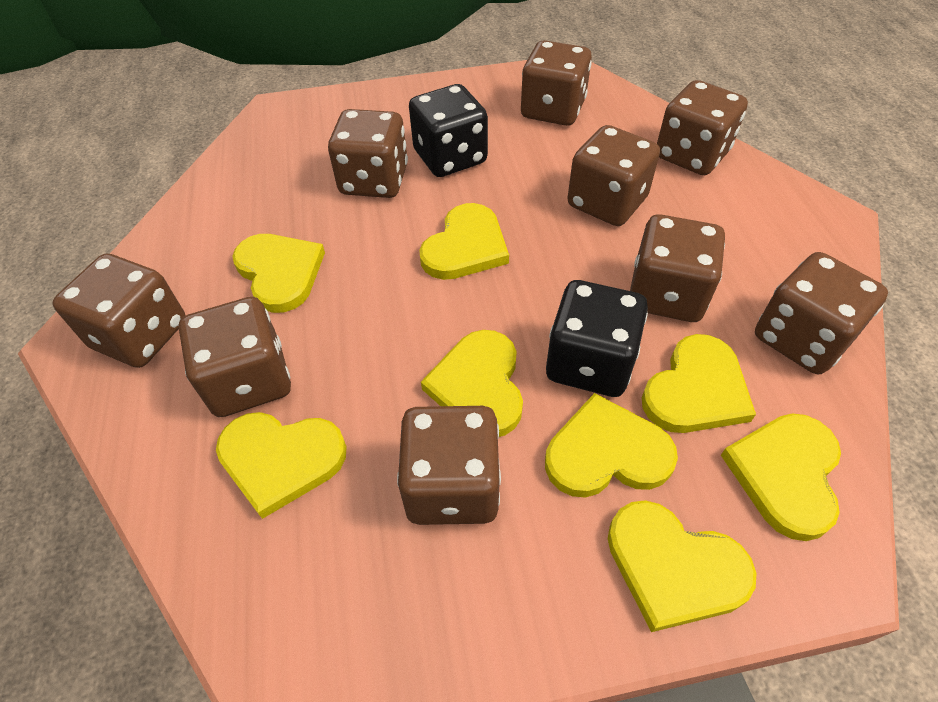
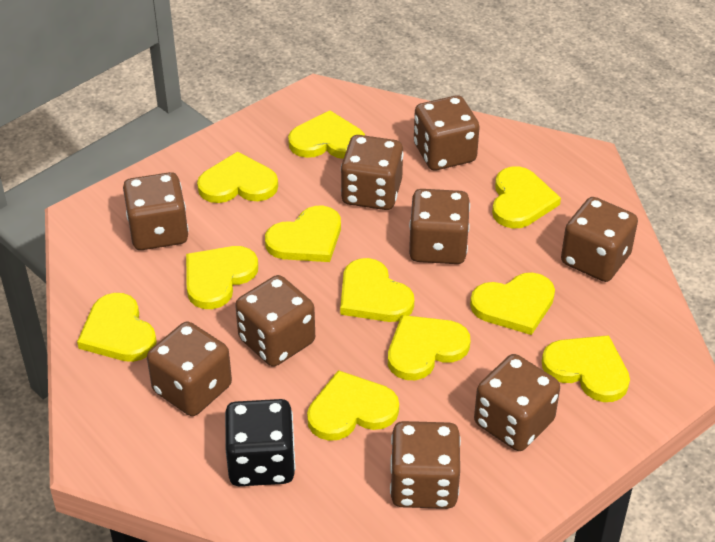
black dice: [409,84,488,177] [546,280,648,397] = 2 -> [225,399,296,486] = 1
yellow heart: [216,412,347,519] [232,234,325,313] [419,203,509,280] [421,330,523,437] [545,393,678,498] [608,500,756,632] [642,334,756,433] [721,413,841,541] = 8 -> [77,293,157,362] [186,246,258,309] [197,151,278,203] [265,206,341,262] [288,110,365,159] [307,370,399,441] [340,258,414,322] [388,315,470,380] [470,273,555,335] [492,166,561,229] [542,335,630,402] = 11

